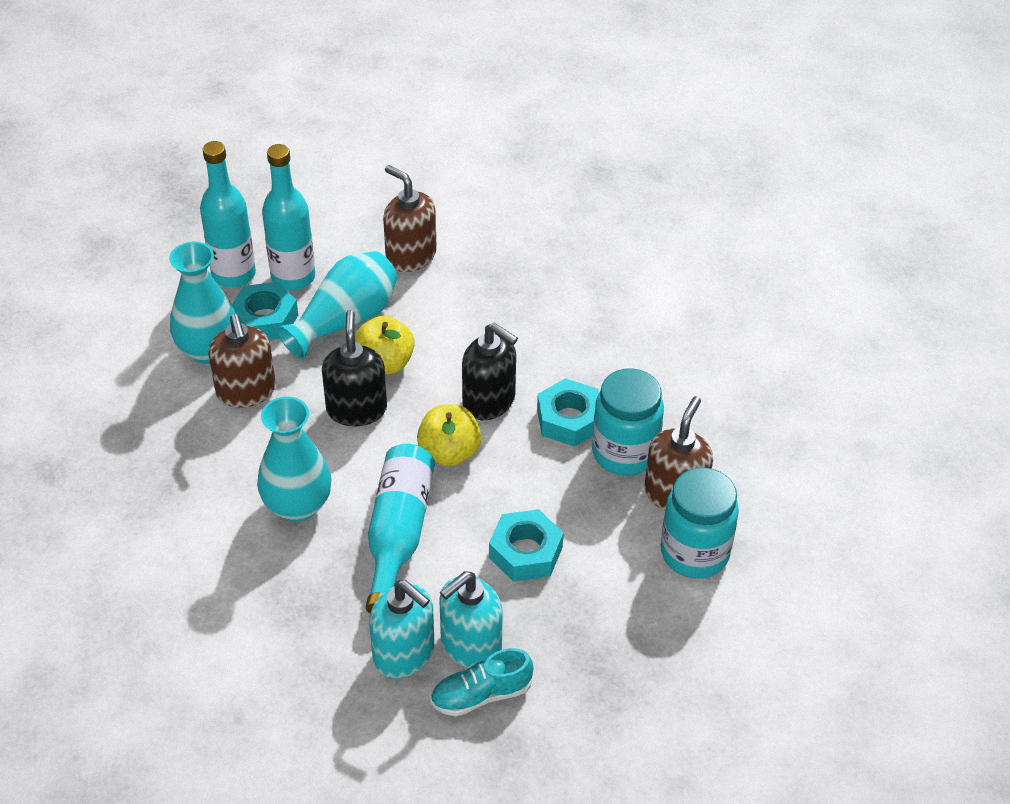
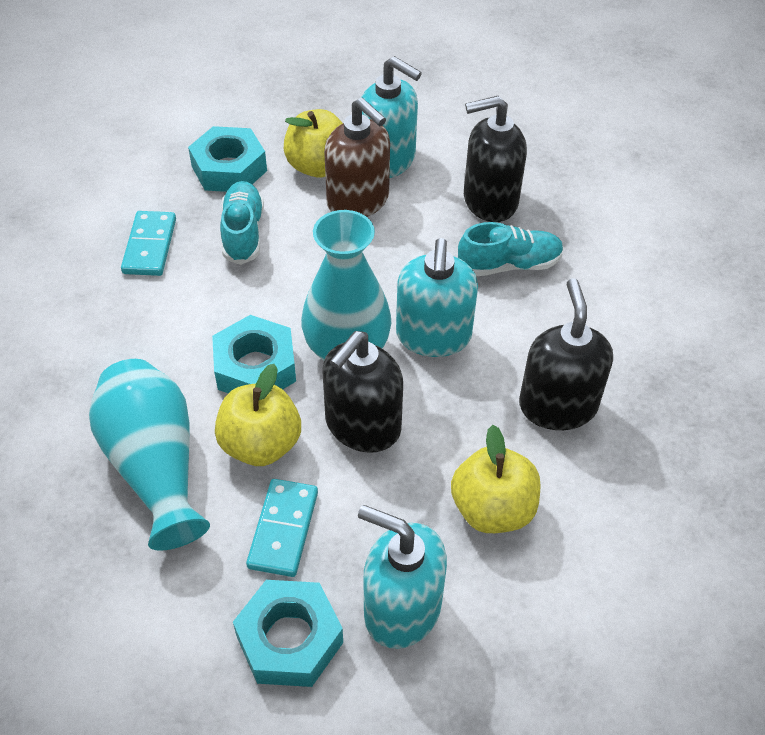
black soap dispenser: [322,310,387,426] [462,323,518,420] = 2 -> [323,331,403,453] [464,96,527,222] [519,278,613,430] = 3
brown soap dispenser: [208,314,276,408] [383,165,437,272] [645,396,713,510] = 3 -> [324,98,390,217] = 1
turquoise bottle: [200,141,256,287] [262,144,315,290] [366,444,435,614] = 3 -> none = 0
turquoise domino: none = 0 -> [121,211,176,276] [246,479,318,577] = 2
turquoise jar: [592,368,664,476] [661,467,739,578] = 2 -> none = 0
turquoise shoe: [430,648,533,716] = 1 -> [220,181,264,265] [458,222,564,276] = 2
turquoise soap dispenser: [369,580,435,678] [439,571,503,668] = 2 -> [358,505,447,649] [361,56,422,178] [396,238,478,357] = 3
turquoise vase: [169,241,236,364] [257,397,332,522] [276,251,397,359] = 3 -> [89,359,210,551] [301,210,391,361] = 2
yellow apple: [355,315,415,374] [417,405,481,466] = 2 -> [215,364,301,466] [284,109,343,178] [451,425,540,533] = 3

